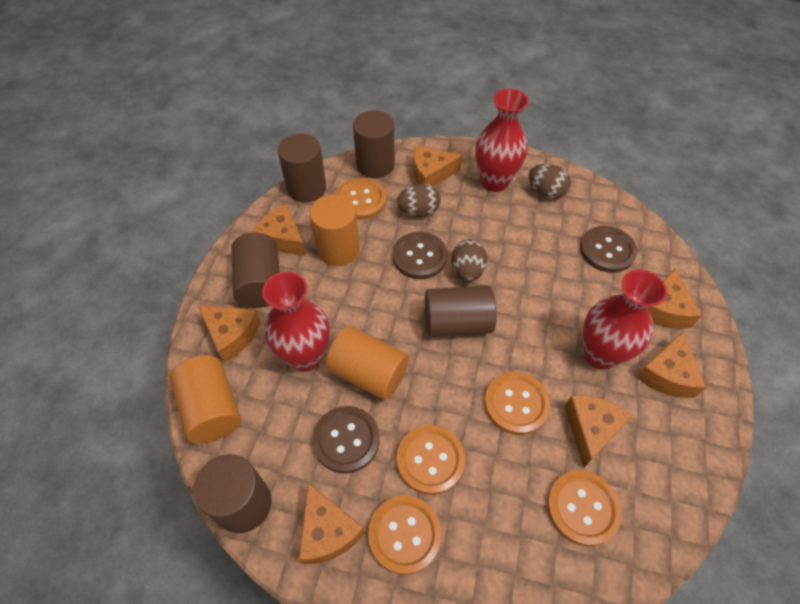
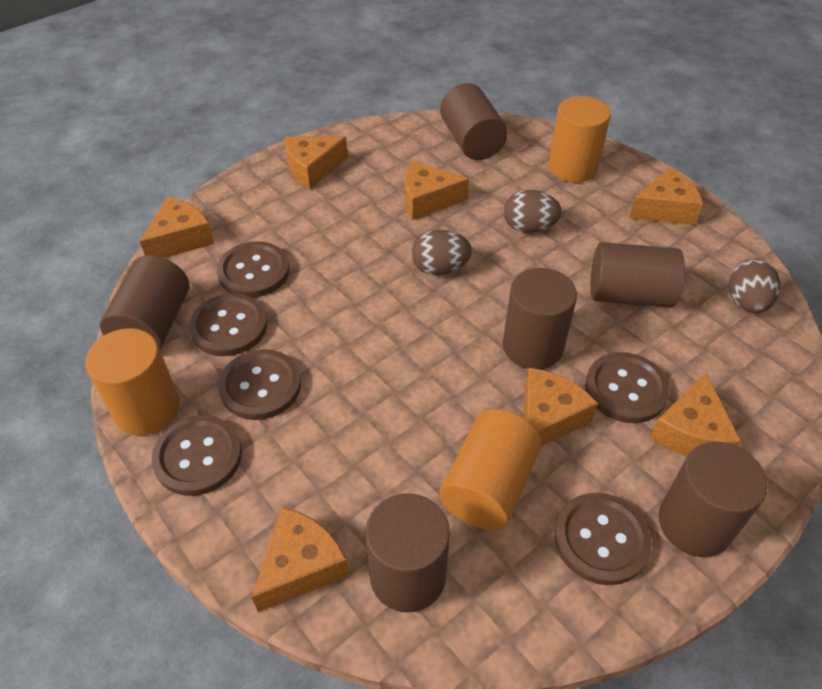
brown button: [312,406,380,474] [393,232,447,279] [580,226,637,273] = 3 -> [152,415,242,496] [189,293,267,356] [217,241,289,298] [218,349,301,420] [555,493,652,585] [585,352,670,423] = 6
brown cylinder: [193,454,272,533] [231,233,280,308] [278,134,326,202] [353,110,395,178] [425,285,496,337] = 5 -> [100,256,189,349] [365,493,450,613] [440,83,508,160] [503,268,577,370] [590,242,685,308] [659,442,768,557] = 6
orange button: [336,178,387,220] [368,495,442,575] [397,425,465,495] [484,372,550,435] [547,470,622,546] = 5 -> none = 0
red vase: [262,272,330,372] [475,89,529,192] [583,269,667,370] = 3 -> none = 0

